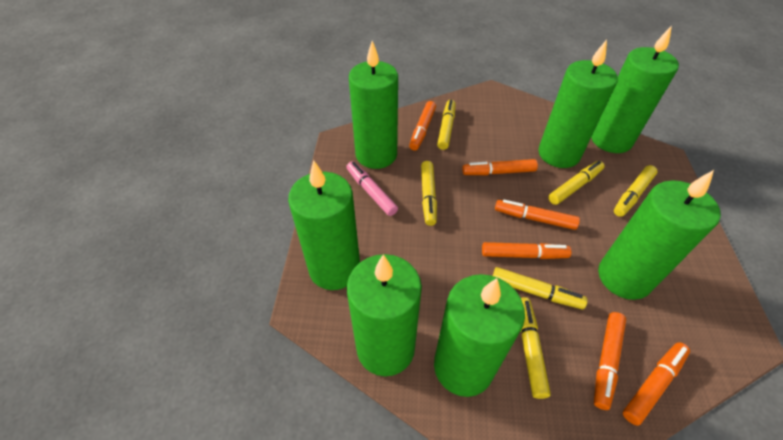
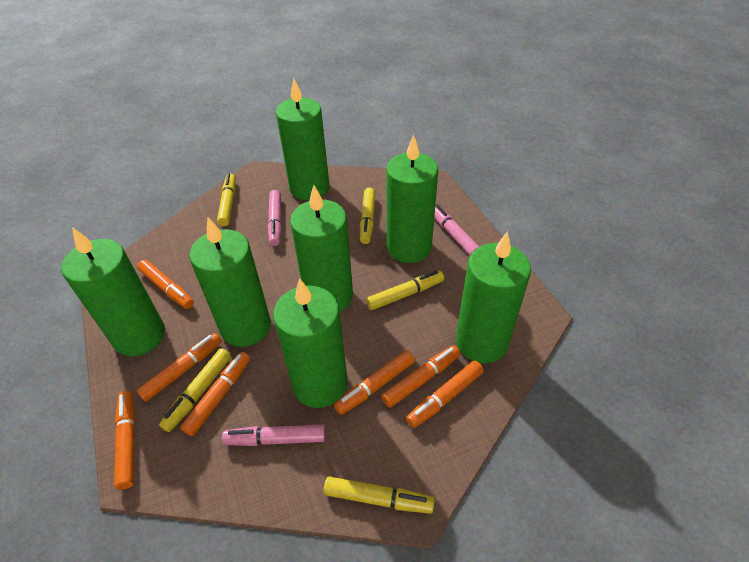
orange marker: [409,101,436,151] [462,159,538,175] [482,242,571,259] [495,200,580,230] [594,312,626,410] [623,342,690,426] = 6 -> [114,391,135,489] [136,333,222,402] [137,260,194,309] [180,352,250,436] [334,350,415,415] [381,345,460,408] [406,361,484,428] = 7
pink marker: [346,161,398,216] = 1 -> [222,424,326,446] [268,190,282,246] [434,204,479,256] = 3
yellow marker: [421,161,437,226] [437,99,455,150] [493,267,588,309] [521,297,551,399] [548,161,605,205] [614,165,658,217] = 6 -> [159,348,231,432] [217,173,236,226] [324,476,434,514] [360,188,376,244] [366,271,444,310] = 5

